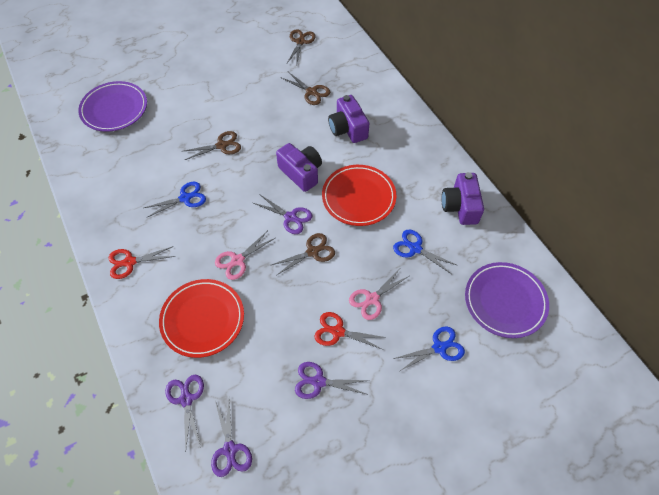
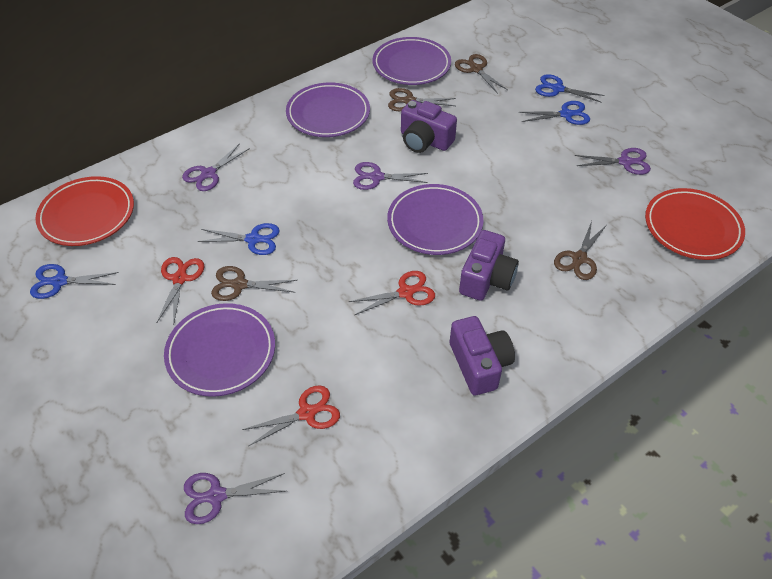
blue scissors: [144,182,206,218] [393,229,458,274] [393,327,465,371] = 3 -> [30,264,119,299] [198,223,280,255] [519,101,590,125] [535,74,605,103] = 4
pink scissors: [215,232,275,280] [349,270,409,320] = 2 -> none = 0
purple plate: [78,81,147,132] [465,262,549,338] = 2 -> [164,303,275,397] [286,83,370,137] [373,37,451,85] [387,184,483,255] = 4
red scissors: [108,246,175,279] [315,312,386,350] = 2 -> [157,257,205,325] [242,385,340,446] [349,271,435,315] = 3

